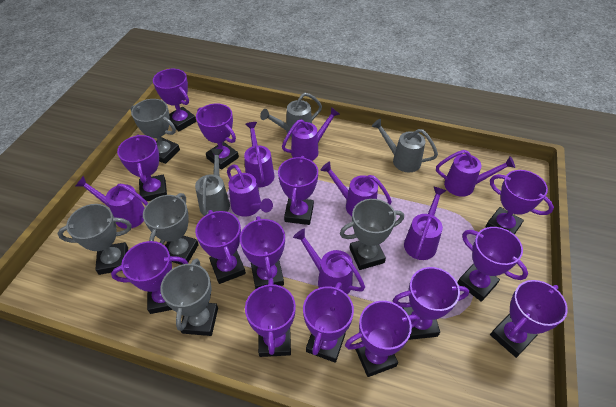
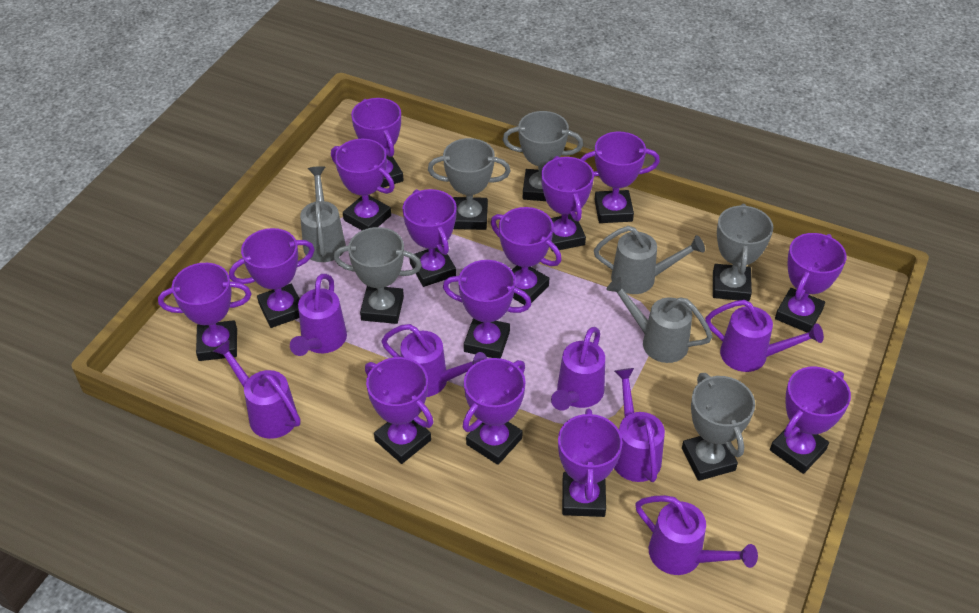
purple watering can: [75,176,148,229] [227,164,273,217] [244,122,275,188] [282,107,340,161] [293,229,365,295] [320,162,392,216] [404,186,447,260] [436,150,515,197] = 8 -> [213,340,301,439] [290,274,347,356] [381,324,488,397] [551,327,605,411] [614,368,665,482] [635,495,758,575] [705,300,824,372] = 7

